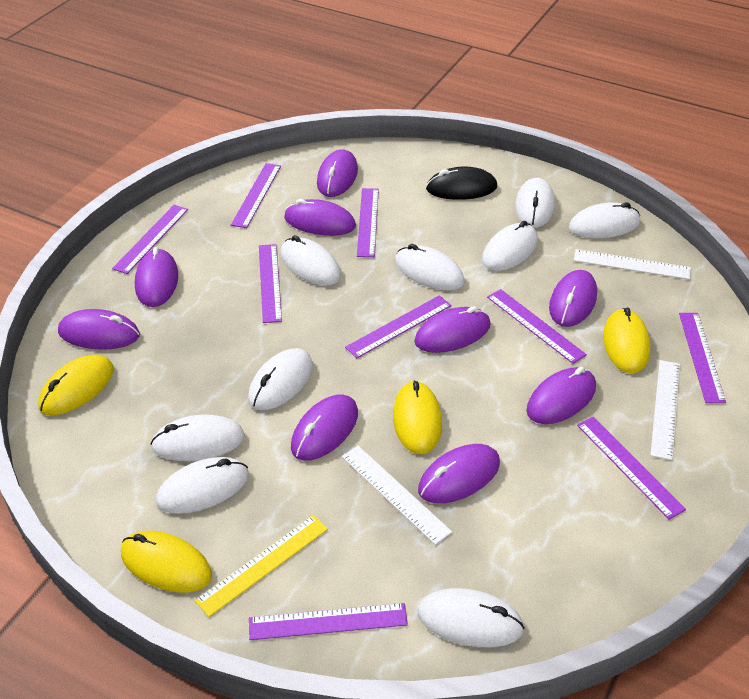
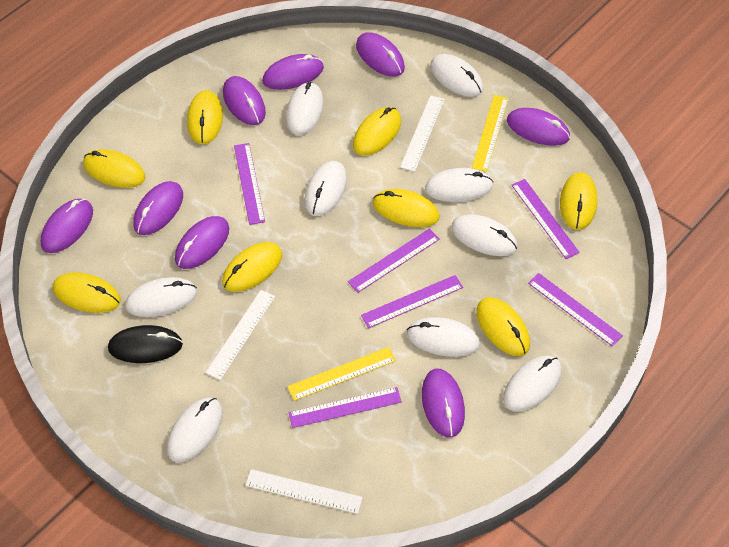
purple mouse: [58,309,140,350] [135,247,178,307] [284,199,356,236] [291,394,358,461] [317,150,358,197] [414,306,491,353] [418,444,500,503] [526,367,596,424] [549,270,597,327] = 9 -> [41,199,93,253] [133,181,183,235] [175,216,229,269] [223,76,266,125] [262,54,324,90] [356,32,405,77] [422,369,465,438] [507,108,570,146] = 8
purple ruler: [112,205,188,274] [231,163,281,228] [249,603,408,640] [259,244,282,323] [345,295,452,358] [357,188,379,257] [487,289,587,364] [577,416,686,520] [679,313,726,403] = 9 -> [234,143,265,225] [288,387,402,428] [348,228,440,293] [361,275,463,328] [512,179,580,259] [528,273,623,347] = 6
yellow mouse: [38,355,114,415] [121,531,212,593] [393,381,442,454] [603,308,650,373] = 4 -> [53,272,121,313] [83,149,145,188] [187,90,223,144] [222,242,282,292] [353,107,401,156] [373,189,440,227] [476,297,530,356] [560,172,597,230] = 8
yellow ruler: [195,515,328,617] = 1 -> [287,347,396,401] [472,95,509,172] = 2

